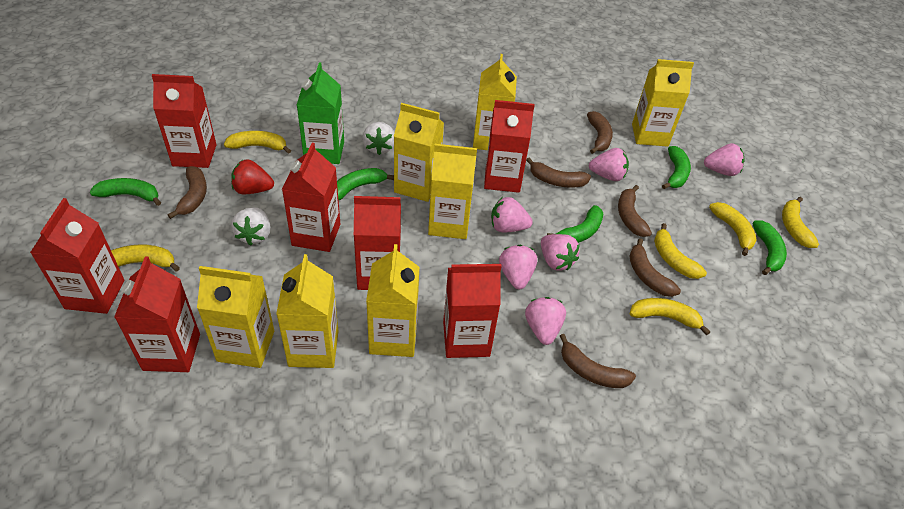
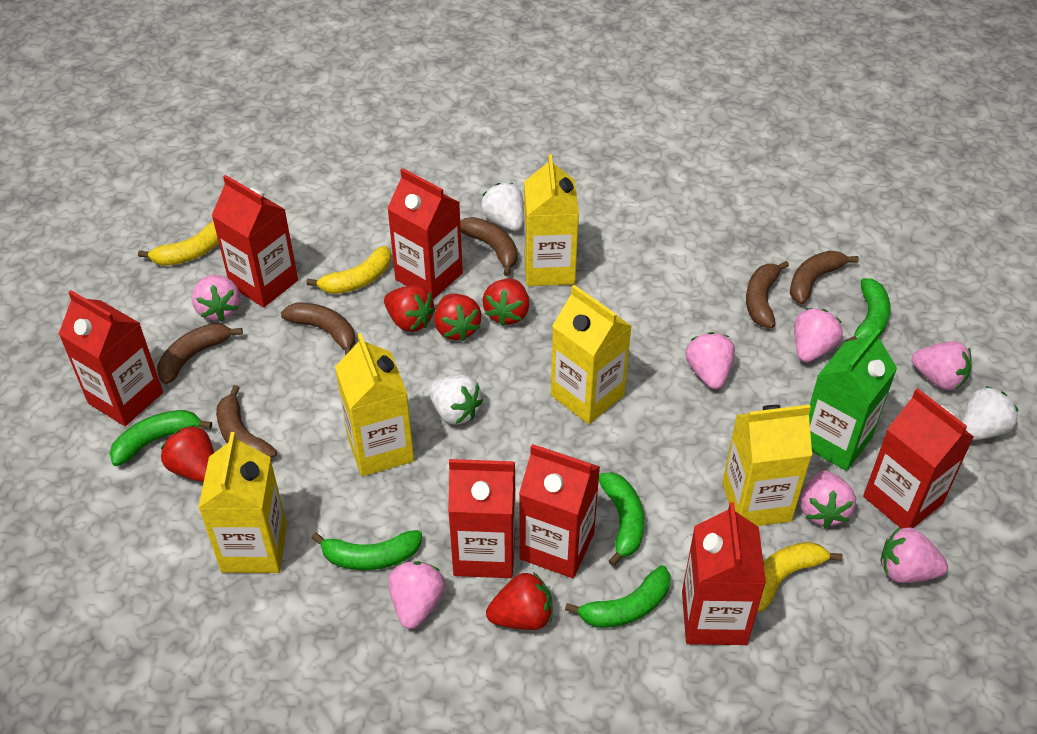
pink strawberry: [491,197,533,233] [499,245,537,289] [525,297,566,345] [541,234,580,271] [589,148,629,181] [704,143,745,176] = 6 -> [192,275,240,321] [388,561,445,629] [686,332,735,389] [794,308,843,362] [800,470,856,528] [881,527,948,583] [911,341,971,390] = 7
red strawberry: [231,160,274,194] = 1 -> [161,425,214,482] [384,285,436,332] [434,294,481,341] [482,279,530,326] [486,572,553,630] = 5
white strawberry: [231,207,270,246] [362,122,395,155] = 2 -> [428,375,483,425] [481,183,524,231] [962,386,1018,440] = 3
yellow banana: [111,244,180,272] [224,131,291,154] [629,298,710,335] [654,223,707,279] [709,202,757,256] [782,197,819,248] = 6 -> [138,221,219,266] [306,246,391,294] [758,542,843,612] = 3
yellow carton: [197,266,274,368] [276,254,338,368] [366,244,419,357] [394,103,444,202] [428,144,477,239] [473,54,517,150] [632,59,694,147] = 7 -> [198,432,287,573] [335,333,414,476] [524,154,579,286] [551,285,632,424] [722,405,812,526] = 5

